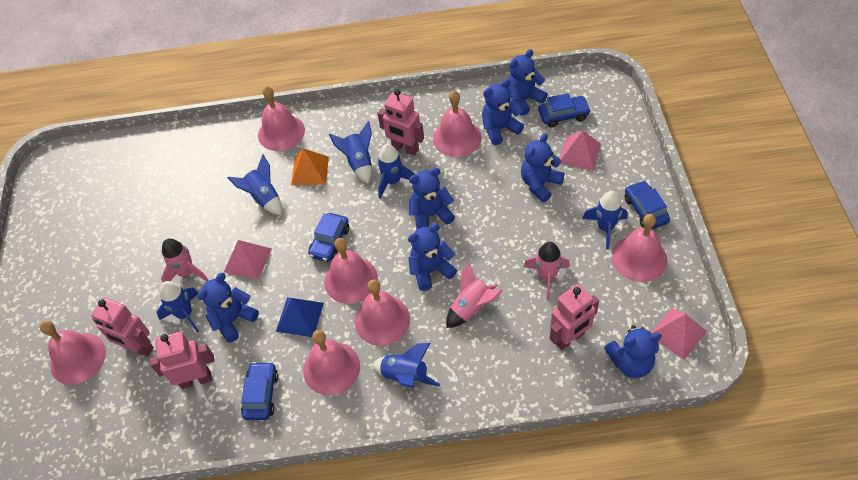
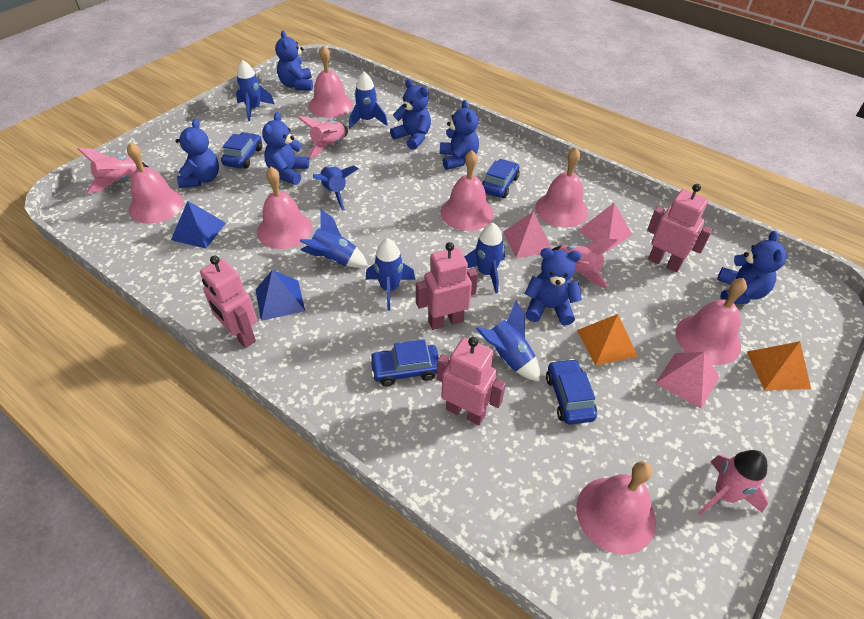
blue pyramid: [276,297,324,337] = 1 -> [171,201,226,248] [256,270,305,321] = 2
blue rocket: [157,281,199,333] [228,154,282,215] [329,121,372,184] [372,343,440,388] [377,144,415,199] [582,191,628,250] = 6 -> [236,60,274,121] [299,209,368,267] [313,165,358,210] [349,72,388,129] [366,238,415,311] [464,223,505,293] [476,300,540,381] = 7
orange pyramid: [291,149,329,185] = 1 -> [577,314,638,366] [747,341,811,390] = 2
pink rocket: [161,238,208,282] [446,262,503,328] [524,242,570,300] = 3 -> [78,148,148,194] [297,116,348,159] [552,239,618,289] [698,450,768,515] = 4

